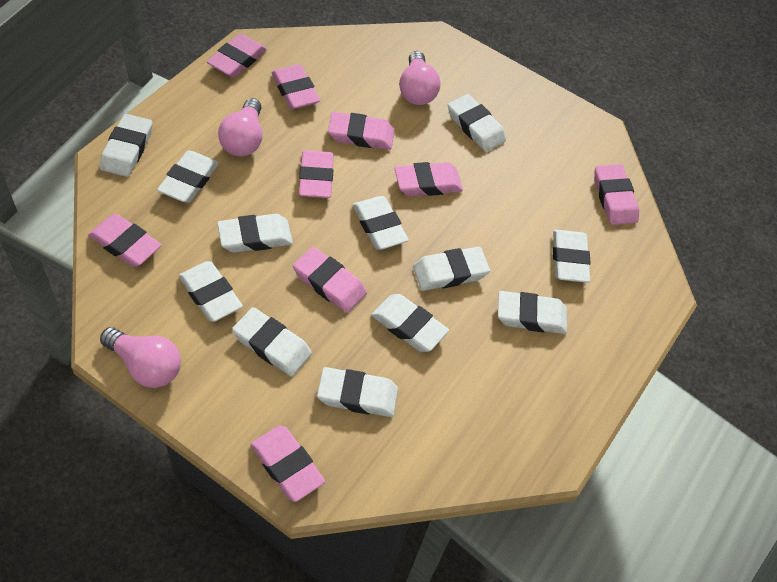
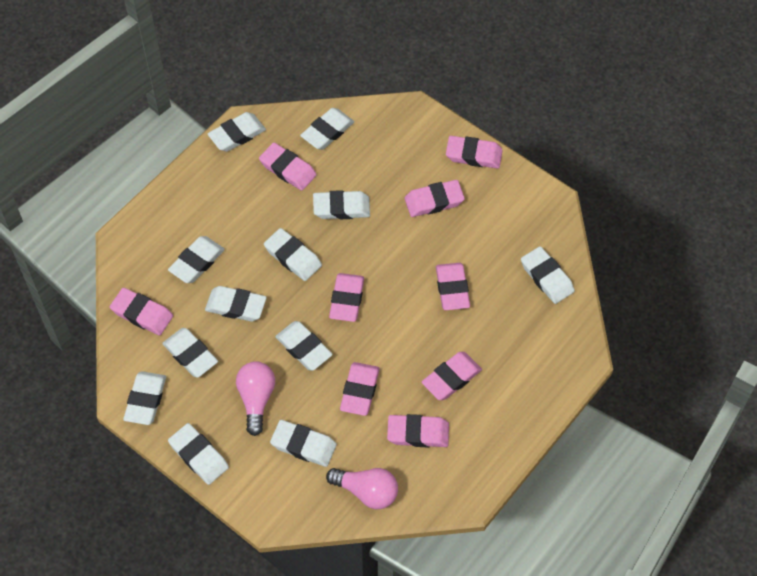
pink light bulb: [100,327,181,388] [218,98,263,156] [399,51,440,105] = 3 -> [236,361,275,436] [326,468,398,509] = 2

